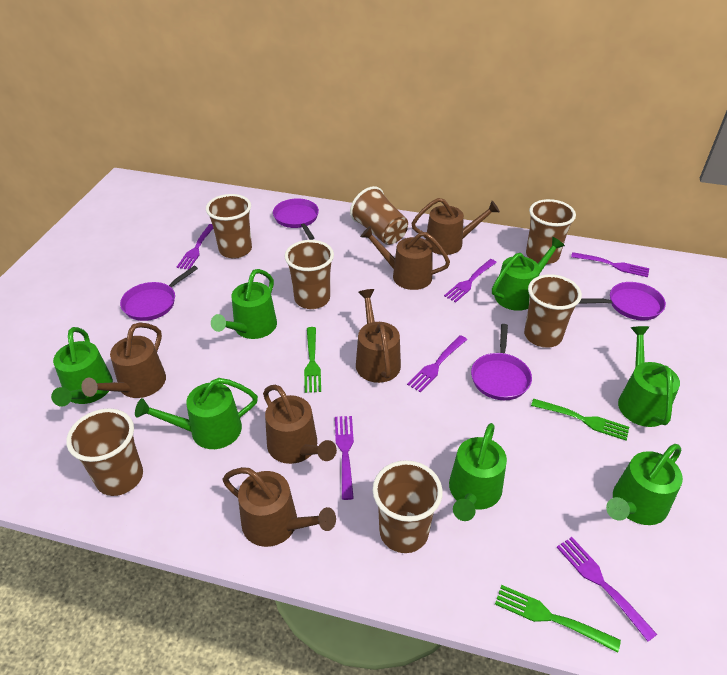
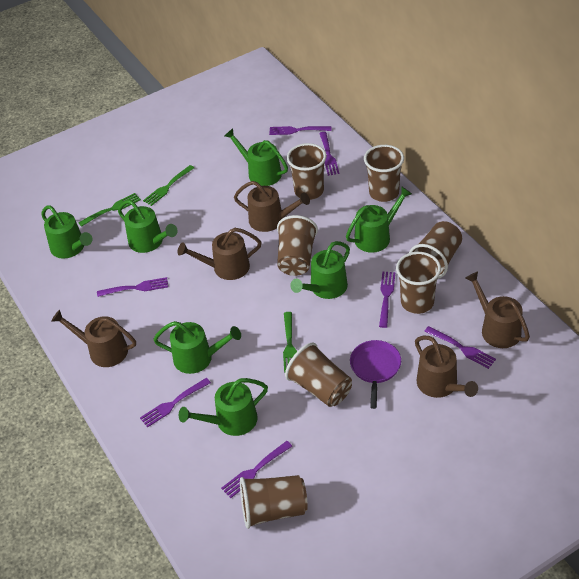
brown watering can: [81,323,166,398] [222,467,336,547] [263,385,337,464] [356,289,401,383] [361,226,450,290] [412,198,500,255] = 6 -> [51,310,136,367] [178,228,262,280] [234,181,310,232] [415,336,478,398] [465,271,530,348] = 5
purple fork: [177,224,213,270] [335,416,354,500] [407,335,467,393] [444,259,497,302] [557,537,657,642] [571,252,649,277] = 6 -> [97,277,168,297] [140,378,211,428] [221,441,292,498] [269,126,332,135] [319,132,340,176] [379,272,395,328] [424,326,496,369] = 7
purple pan: [120,266,198,321] [273,198,319,240] [471,324,532,400] [579,282,666,320] = 4 -> [350,340,401,409] = 1

